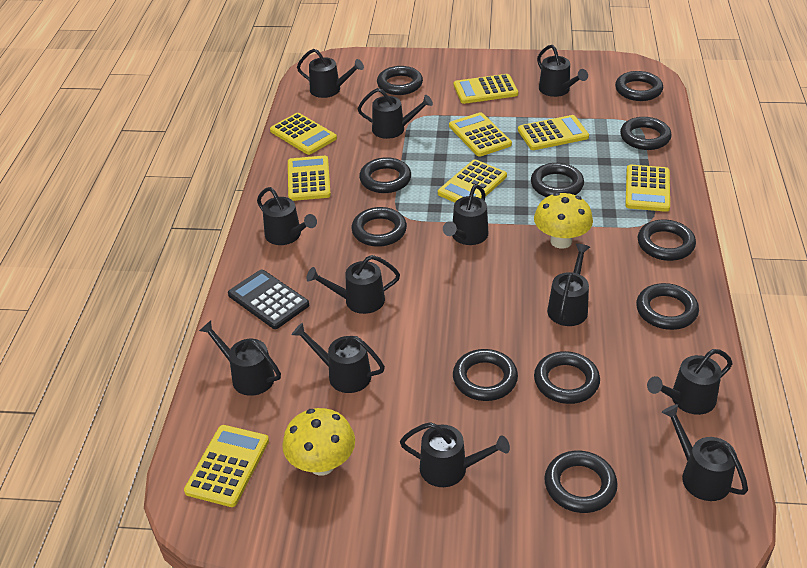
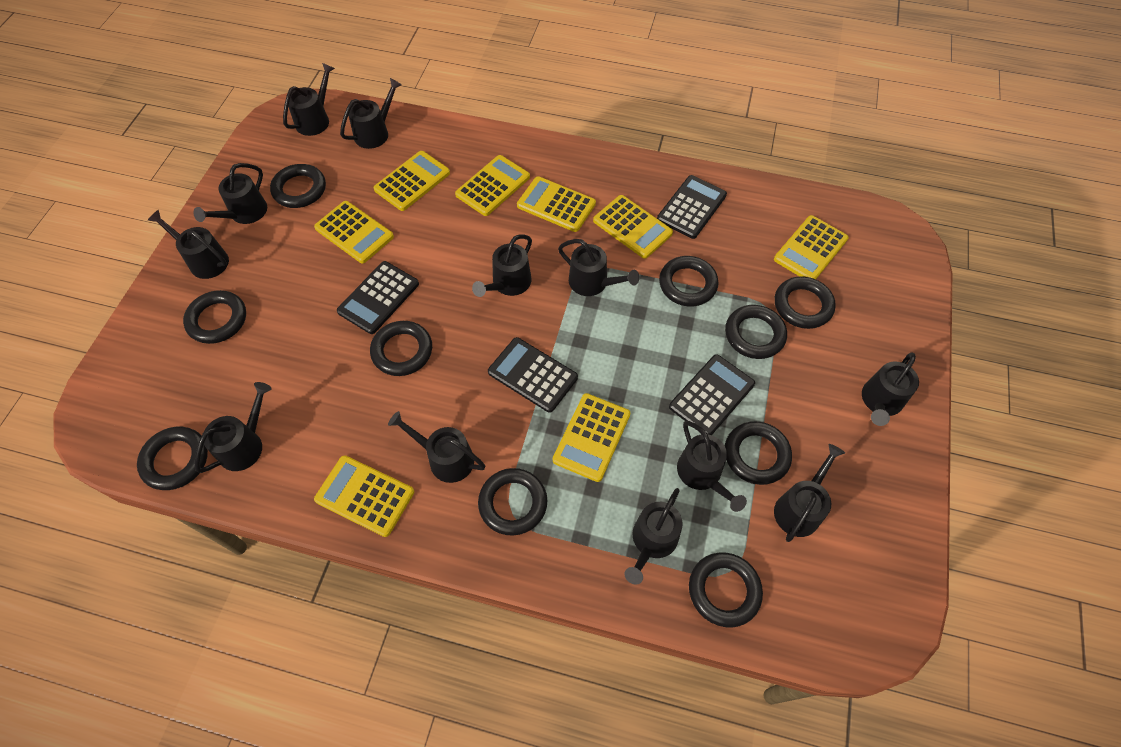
black calculator: [228,270,309,329] = 1 -> [337,261,419,334] [488,337,578,413] [657,175,727,239] [669,354,755,435] = 4
black ring: [352,207,407,247] [359,157,411,193] [377,66,423,95] [453,349,518,401] [531,163,584,197] [534,351,600,404] [544,450,618,513] [615,71,663,101] [620,117,672,150] [636,283,699,330] [638,220,696,261] = 11 -> [137,427,208,490] [183,290,246,344] [270,164,326,208] [370,321,432,376] [478,468,547,536] [659,256,718,306] [689,552,763,627] [725,305,787,359] [725,421,792,485] [775,276,836,329] = 10
yellow mushroom: [282,408,355,475] [534,193,593,249] = 2 -> none = 0

